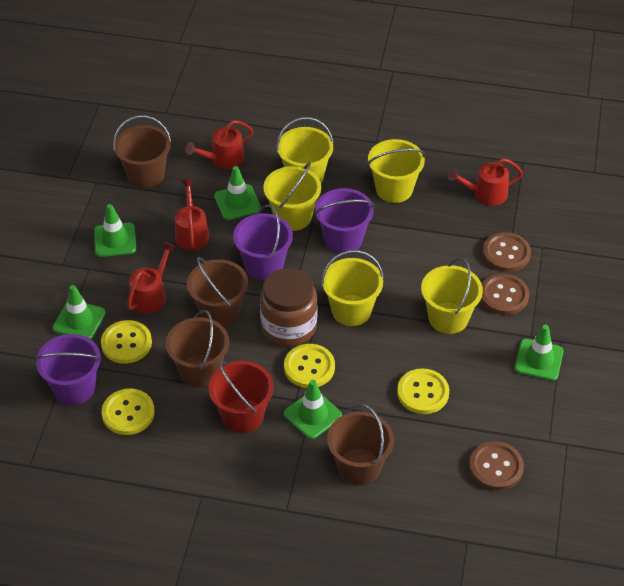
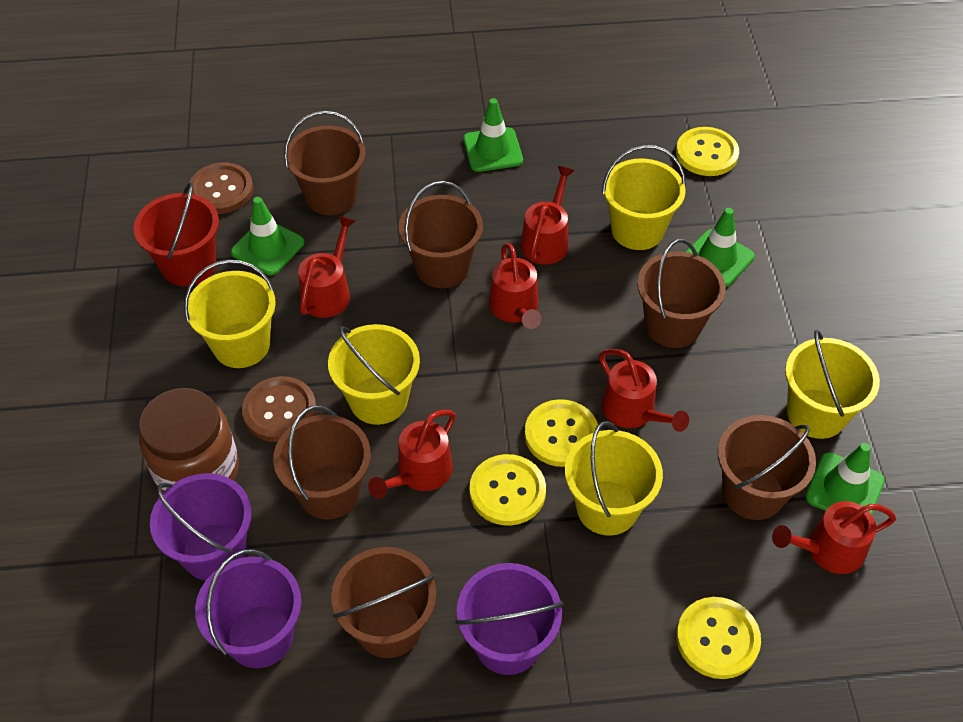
brown bucket: [113,115,171,188] [166,310,229,388] [187,257,248,327] [327,404,394,485] = 4 -> [273,406,371,520] [284,111,366,215] [331,547,436,658] [399,181,483,288] [637,239,726,348] [718,415,816,520] = 6
brown button: [469,441,524,490] [481,274,529,315] [483,232,531,272] = 3 -> [188,162,253,214] [242,376,317,442] = 2
green traffic cone: [53,285,106,339] [94,204,136,257] [214,166,261,220] [284,380,342,439] [515,325,564,381] = 5 -> [231,197,304,275] [463,98,523,172] [686,208,755,287] [805,443,885,515] = 4
red watering can: [127,242,176,314] [175,180,209,251] [185,120,253,169] [448,158,523,206] = 4 -> [298,216,356,318] [368,410,456,499] [489,243,541,329] [521,166,575,265] [599,349,689,432] [772,501,896,574] = 6

